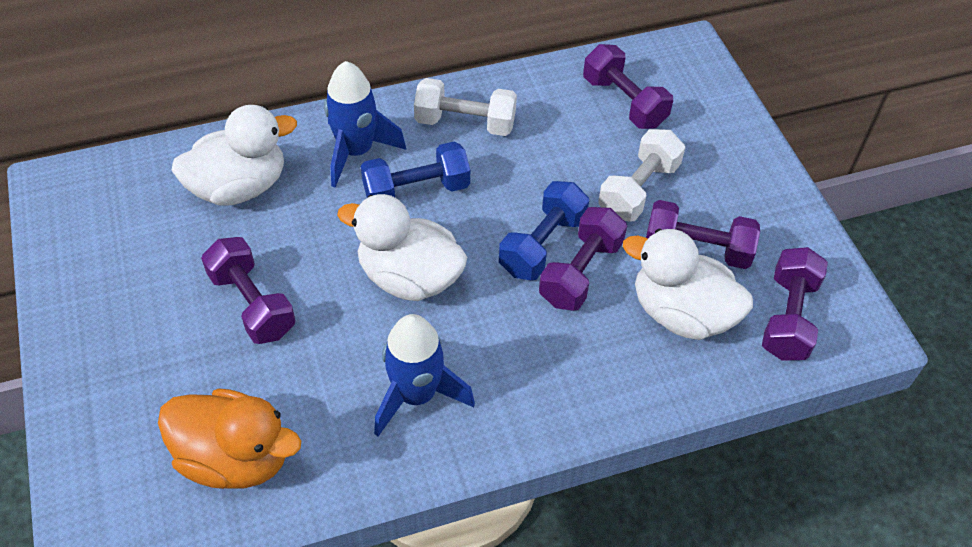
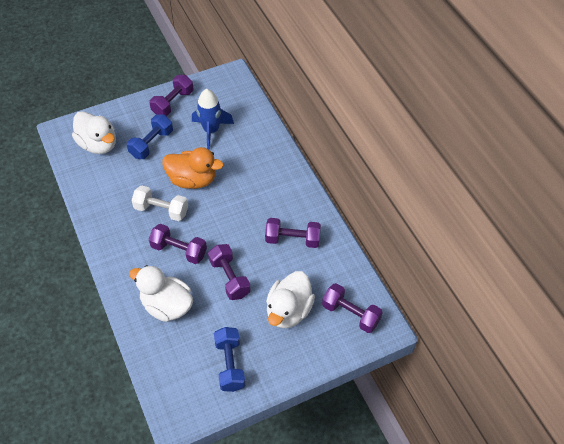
blue rocket: [324,61,406,187] [374,314,475,437] = 2 -> [192,89,234,150] = 1
white dumbbell: [414,78,517,136] [598,129,685,221] = 2 -> [131,185,188,221] = 1

